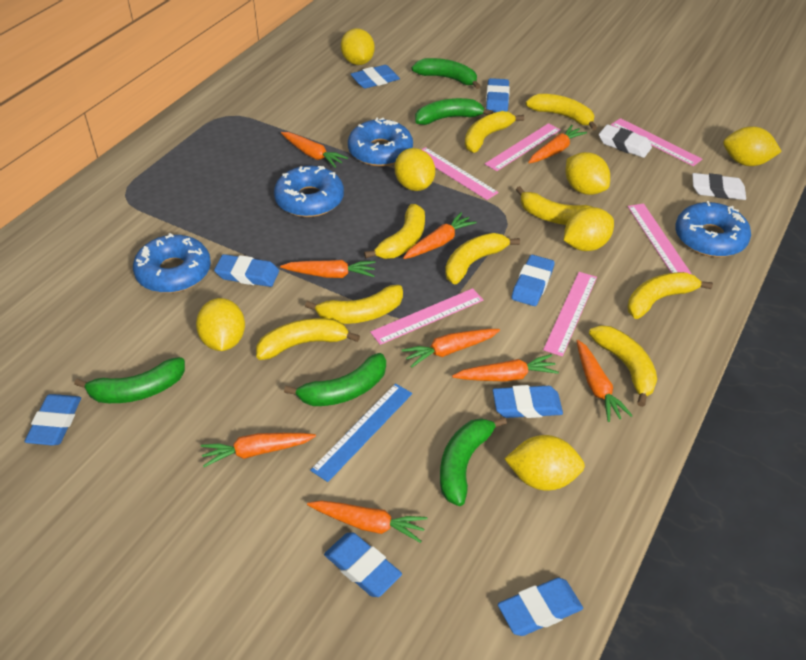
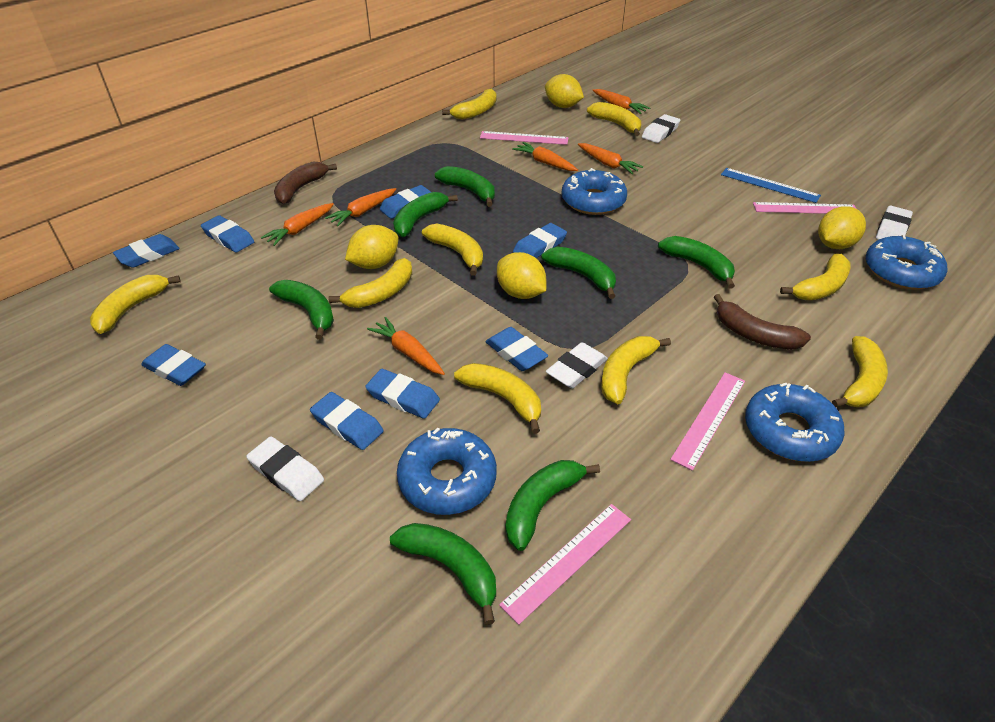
brown banana: none = 0 -> [274,162,337,204] [714,294,811,350] = 2
green banana: [74,357,185,403] [284,353,386,406] [412,58,480,89] [415,98,493,125] [440,417,507,506] = 5 -> [269,280,334,340] [390,523,496,625] [393,192,458,237] [435,166,495,207] [506,460,600,551] [541,247,616,299] [658,236,735,288] = 7
orange carrot: [201,433,316,467] [280,260,376,278] [281,132,348,168] [307,500,427,543] [402,329,500,368] [403,212,477,259] [452,354,559,381] [528,125,587,163] [577,340,633,422] = 9 -> [261,203,334,246] [325,188,396,226] [367,317,445,375] [512,142,578,171] [578,143,643,174] [593,89,650,114] = 6
pink ruler: [370,288,483,345] [421,147,499,200] [485,123,561,171] [543,272,597,356] [611,118,702,166] [628,203,692,275] = 6 -> [480,131,569,145] [499,504,631,625] [670,372,745,471] [753,202,856,214] = 4
white eraser: [599,125,652,158] [692,173,746,200] = 2 -> [246,436,324,501] [546,342,608,388] [642,114,680,143] [876,205,913,240] = 4
yellow lemon: [196,298,245,351] [341,28,375,65] [395,148,435,191] [505,435,585,491] [564,207,614,251] [565,152,610,195] [723,126,782,166] = 7 -> [345,225,399,269] [497,252,546,299] [545,74,584,108] [818,206,866,249] = 4

